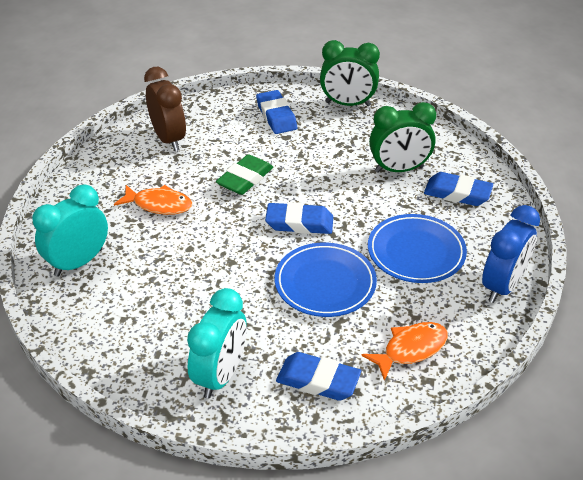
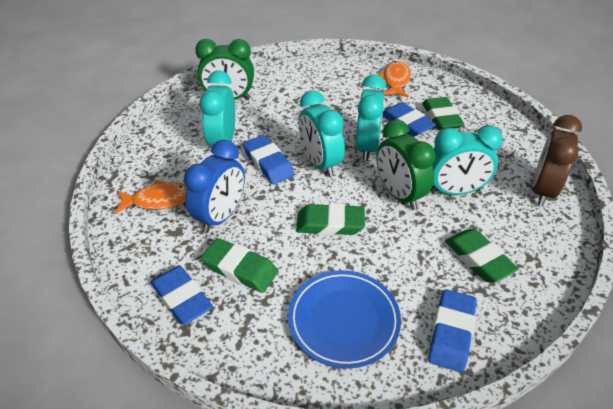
blue plate: [275,243,377,317] [368,214,467,283] = 2 -> [288,270,401,369] = 1
green eraser: [216,154,273,195] = 1 -> [201,238,278,293] [296,203,365,235] [422,97,464,130] [445,228,519,282] = 4
turquoise clock: [32,184,108,277] [187,288,247,398] = 2 -> [200,70,235,147] [298,90,345,177] [356,74,386,161] [430,125,503,195] = 4

